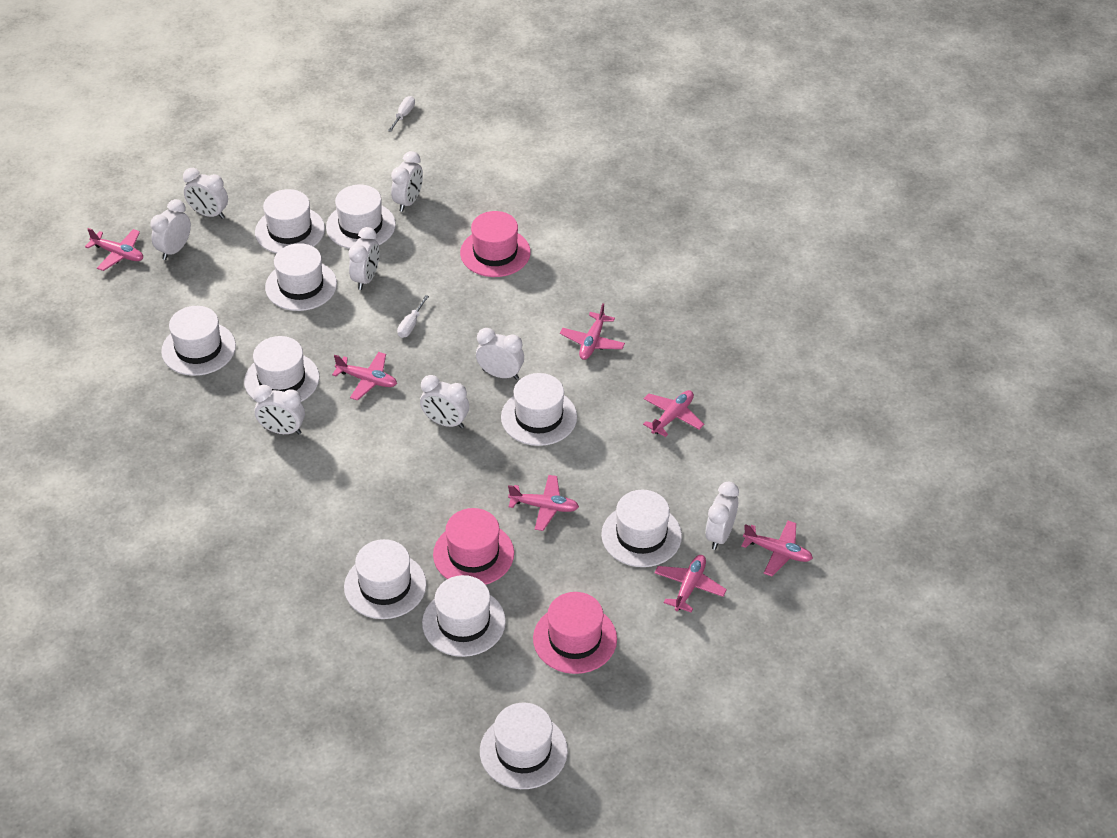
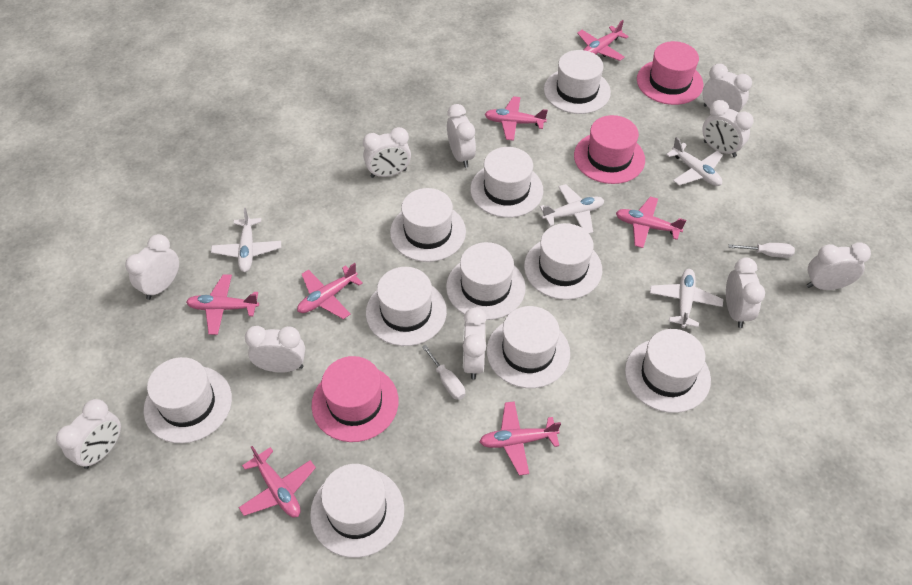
white clock: [150,199,191,260] [183,168,228,219] [253,385,305,434] [349,227,379,290] [391,151,423,212] [420,375,469,428] [476,328,524,380] [705,481,739,550] = 8 -> [56,399,121,469] [125,234,179,300] [245,326,305,373] [363,127,411,178] [447,104,476,168] [463,307,487,380] [702,64,752,112] [702,100,753,157] [726,257,765,328] [807,243,871,290] = 10
white plane: none = 0 -> [211,208,281,272] [540,184,604,234] [650,269,723,328] [666,137,723,186] = 4

